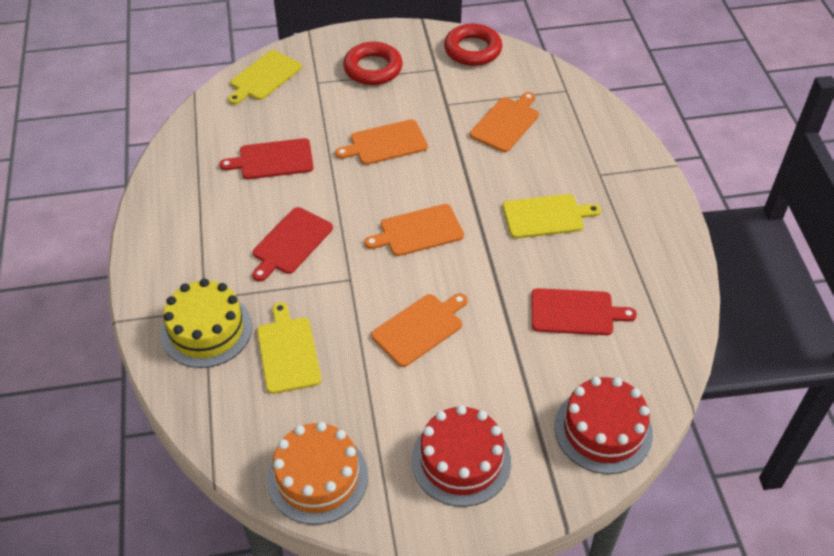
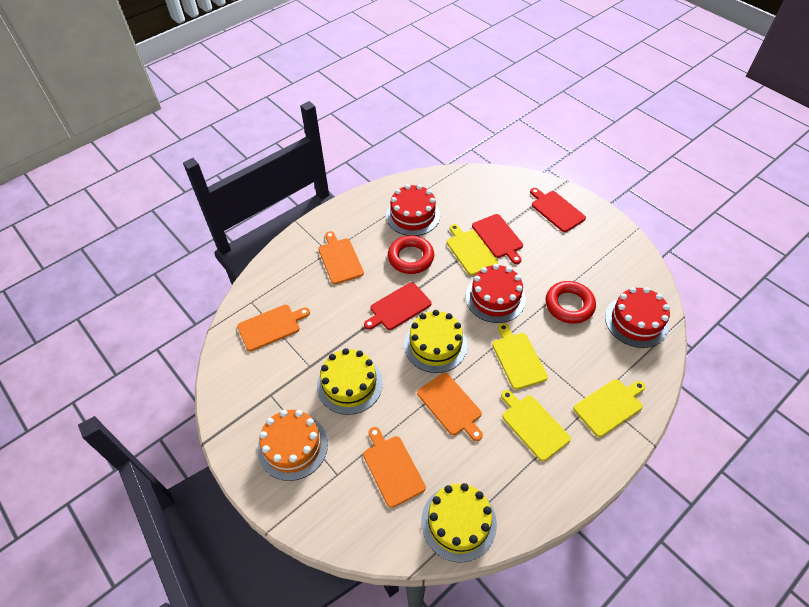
red cake: [411,405,511,507] [554,377,653,474] = 2 -> [386,184,440,236] [466,264,526,323] [605,287,670,348] = 3
yellow cake: [161,278,252,368] = 1 -> [317,348,383,415] [404,310,467,373] [421,483,497,563] = 3
yellow cutting board: [228,50,302,105] [257,302,321,394] [503,194,601,238] = 3 -> [447,224,498,276] [492,323,548,390] [501,390,571,461] [573,379,645,437] = 4

